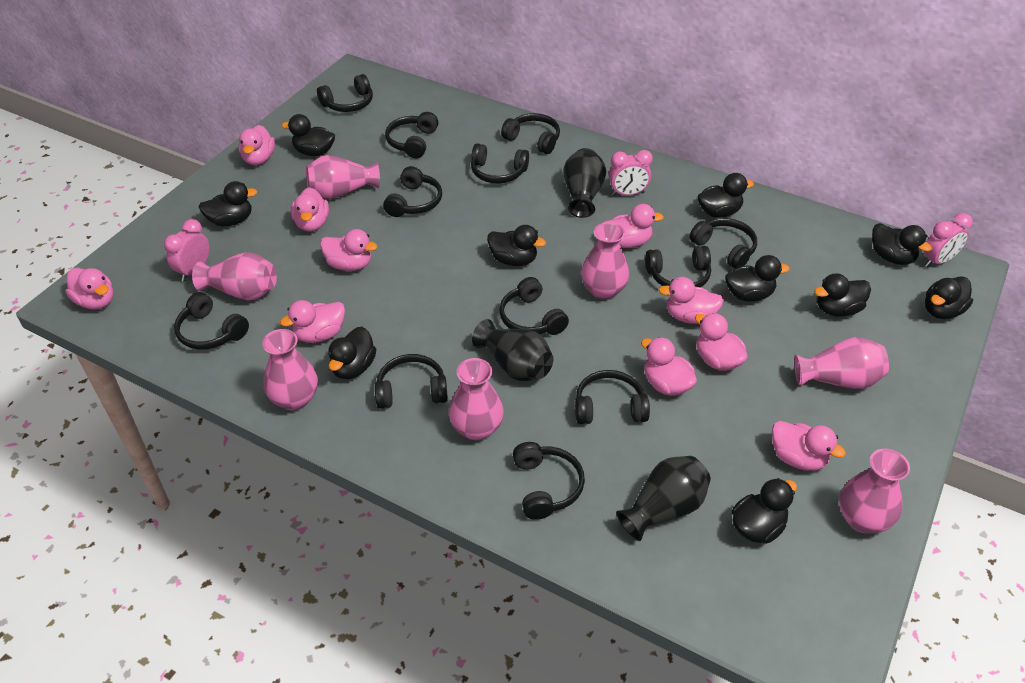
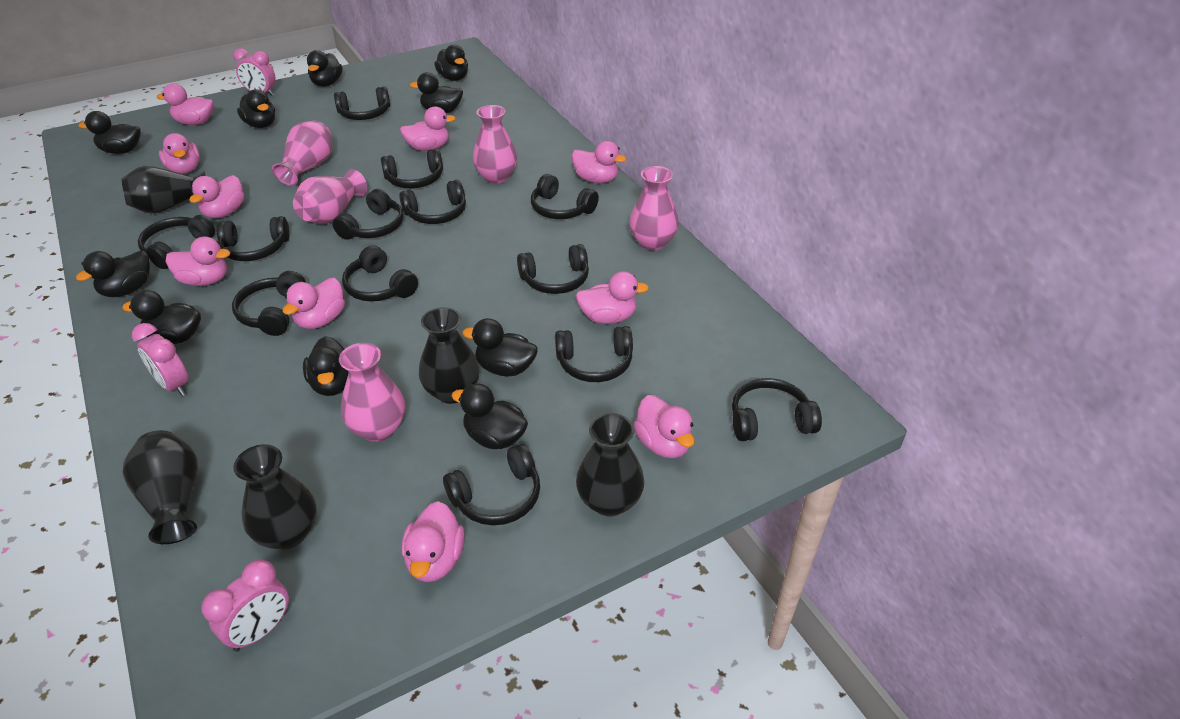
black headphones: [174,292,249,350] [317,74,373,112] [375,354,448,409] [383,166,442,217] [385,112,438,158] [471,143,529,183] [499,277,569,335] [501,113,560,154] [513,442,585,520] [575,370,650,424] [645,246,711,287] [690,218,757,269] = 12 -> [138,215,215,269] [216,216,290,261] [232,271,306,336] [332,189,403,240] [334,86,390,120] [342,245,418,302] [381,148,443,188] [399,180,466,224] [443,444,540,526] [517,244,589,294] [531,174,599,219] [555,326,633,382] [732,378,822,441] = 13
black vase: [472,319,553,381] [563,148,606,218] [616,456,711,541] = 3 -> [121,166,206,214] [123,430,198,544] [233,444,317,550] [419,307,480,404] [576,413,645,517] = 5
pink vase: [192,252,277,301] [262,329,318,410] [306,155,380,199] [449,358,504,441] [581,222,629,300] [794,337,889,389] [839,449,910,533] = 7 -> [272,121,332,186] [293,169,367,224] [339,343,405,442] [473,105,517,184] [629,166,679,251] = 5

